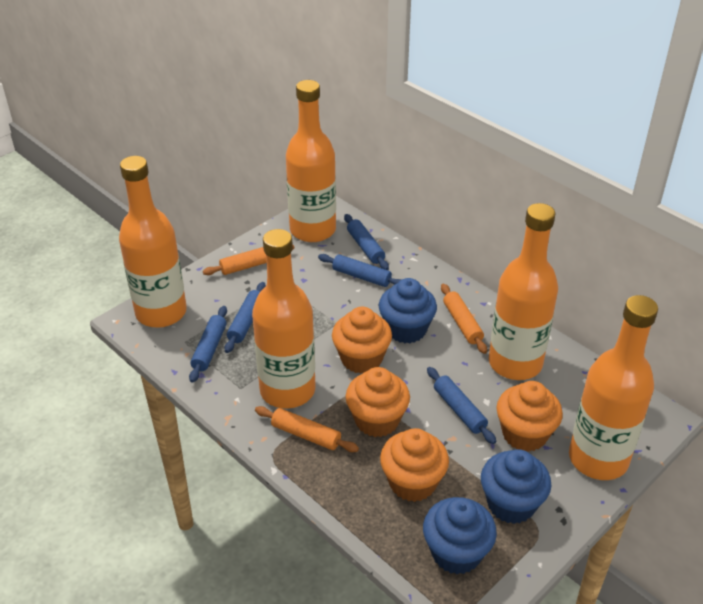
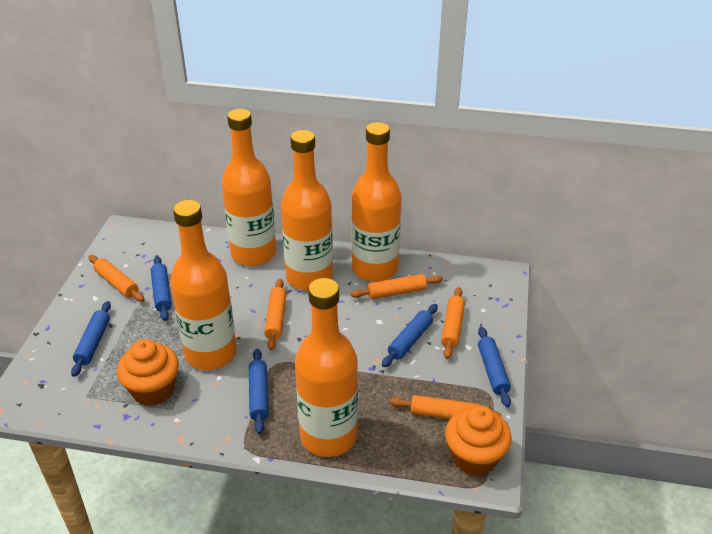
blue cupcake: [379,278,437,343] [423,497,497,574] [481,449,551,524] = 3 -> none = 0
orange cupcake: [332,307,392,374] [346,367,410,437] [380,428,449,502] [497,381,563,452] = 4 -> [117,339,179,406] [445,405,511,476] = 2
orange rolling pin: [203,245,295,275] [255,406,359,452] [441,284,487,354] = 3 -> [89,255,145,302] [264,279,286,350] [350,274,443,299] [390,395,502,419] [441,287,465,359] = 5

